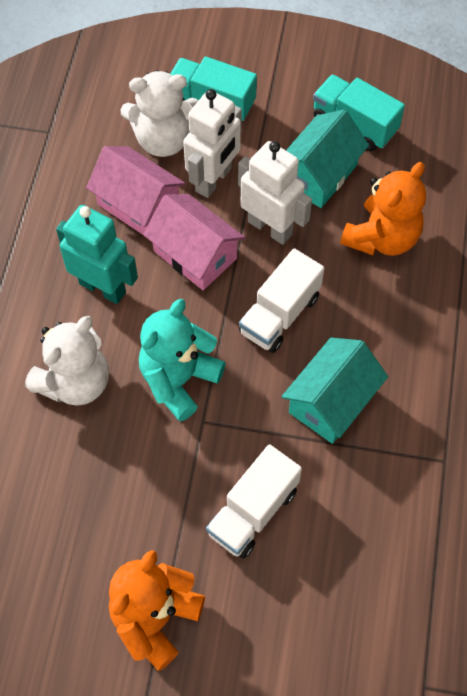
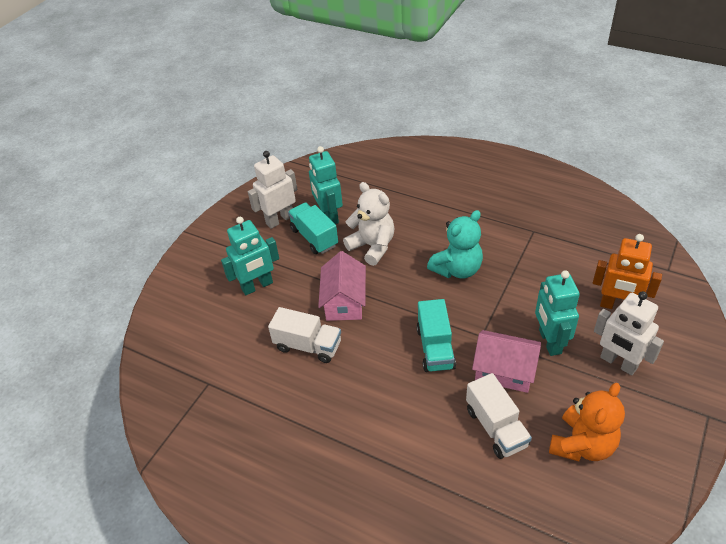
orange robot: none = 0 -> [593,234,662,309] = 1
orange teddy bear: [109,550,205,671] [340,162,426,256] = 2 -> [549,383,625,462] = 1
turquoise house: [282,338,388,444] [286,109,369,208] = 2 -> none = 0
turquoise robot: [56,205,138,304] = 1 -> [221,217,279,295] [309,146,343,224] [535,270,580,356] = 3
white teddy bear: [25,316,109,405] [120,70,198,157] = 2 -> [343,182,394,266] = 1

